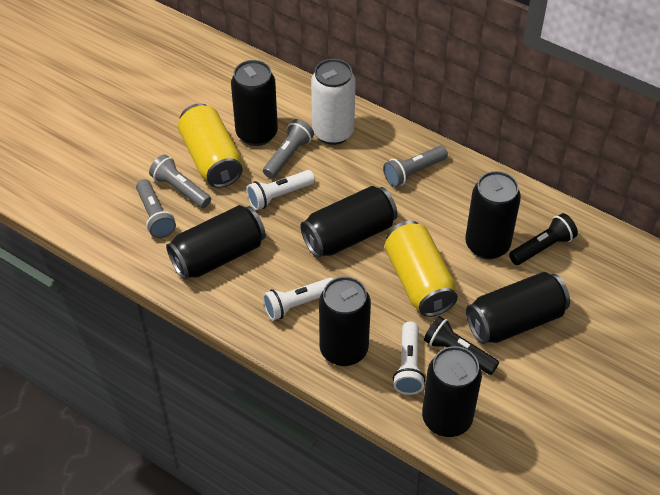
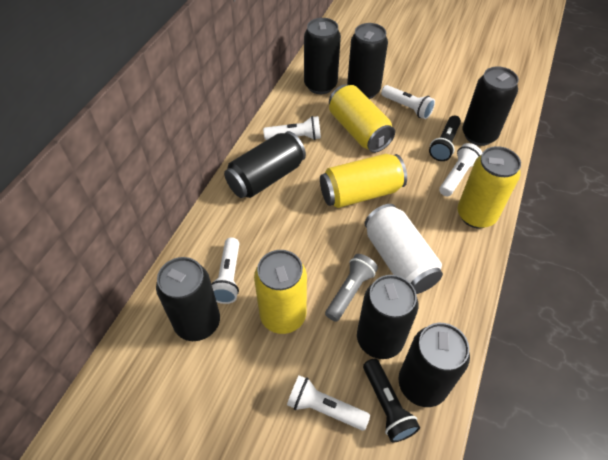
grey flashlight: [136,179,176,238] [149,155,211,208] [263,119,314,179] [383,146,448,187] = 4 -> [325,254,378,322] = 1
white flashlight: [246,170,315,210] [263,278,333,320] [393,321,425,395] = 3 -> [211,237,239,304] [263,116,321,140] [287,375,370,431] [381,85,435,119] [439,143,482,197] = 5
yellow can: [178,103,243,188] [385,221,458,317] = 2 -> [254,250,307,334] [320,154,407,208] [329,84,395,153] [458,146,521,229] = 4

